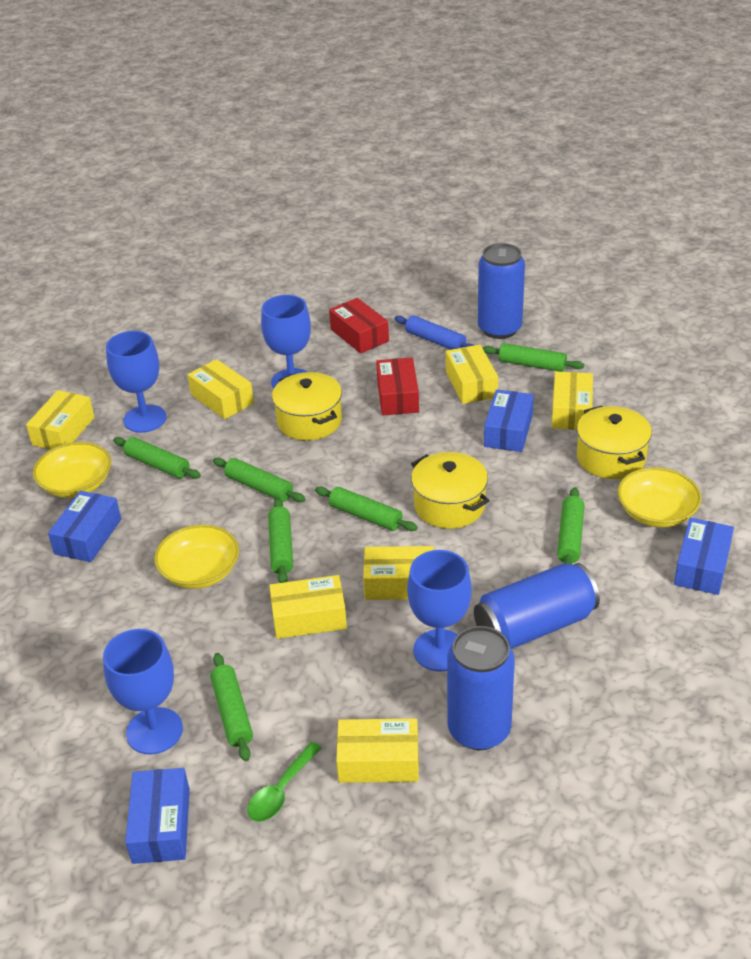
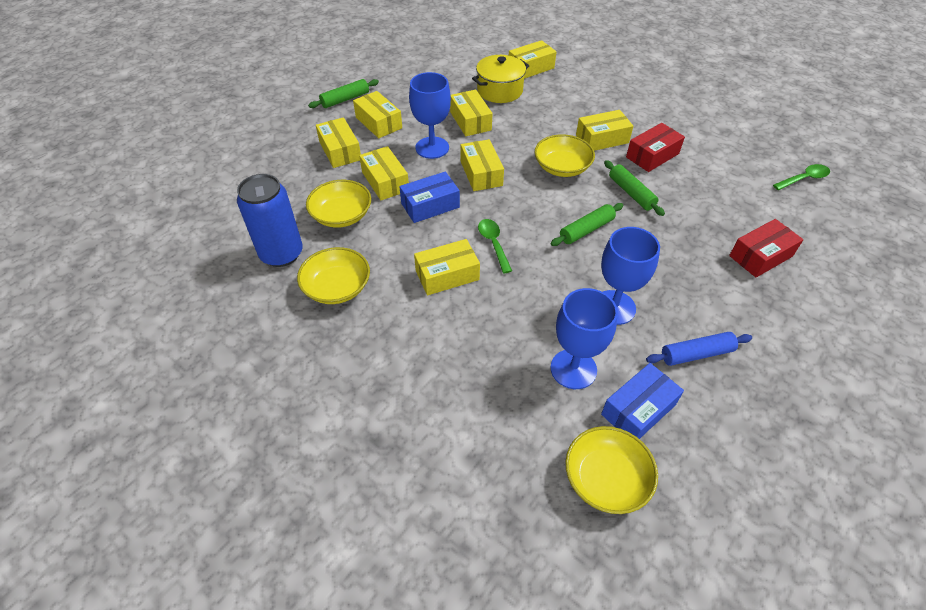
blue box: [48,491,121,562] [125,768,190,864] [484,390,534,452] [674,518,734,595] = 4 -> [399,172,460,223] [601,363,684,439] = 2
blue can: [447,626,515,750] [474,563,600,649] [478,243,525,339] = 3 -> [237,174,303,267] = 1
blue goblet: [103,629,183,755] [106,331,167,433] [261,295,311,389] [407,550,472,671] = 4 -> [409,72,451,159] [550,288,618,389] [601,227,660,325] = 3
green rolling pin: [113,437,201,479] [210,653,253,761] [213,458,306,502] [268,498,293,583] [315,487,418,531] [483,343,584,372] [557,487,584,564] = 7 -> [308,79,379,108] [551,203,624,246] [604,160,665,216] = 3
green spoon: [248,742,322,822] = 1 -> [478,219,512,273] [773,164,830,190] = 2
yellow bowl: [33,442,111,498] [154,524,239,589] [617,467,702,528] = 3 -> [297,247,370,304] [306,180,371,228] [534,134,595,177] [565,426,658,514] = 4
yellow box: [26,390,95,450] [187,359,254,419] [269,575,347,639] [336,718,419,783] [363,546,434,600] [446,345,498,404] [551,371,593,430] = 7 -> [316,117,361,168] [353,91,402,138] [359,146,409,200] [414,239,480,295] [450,89,493,136] [461,139,504,191] [509,40,556,79] [576,110,633,151] = 8
yellow pot: [272,372,342,441] [411,452,489,529] [577,405,652,479] = 3 -> [472,55,529,103] = 1

